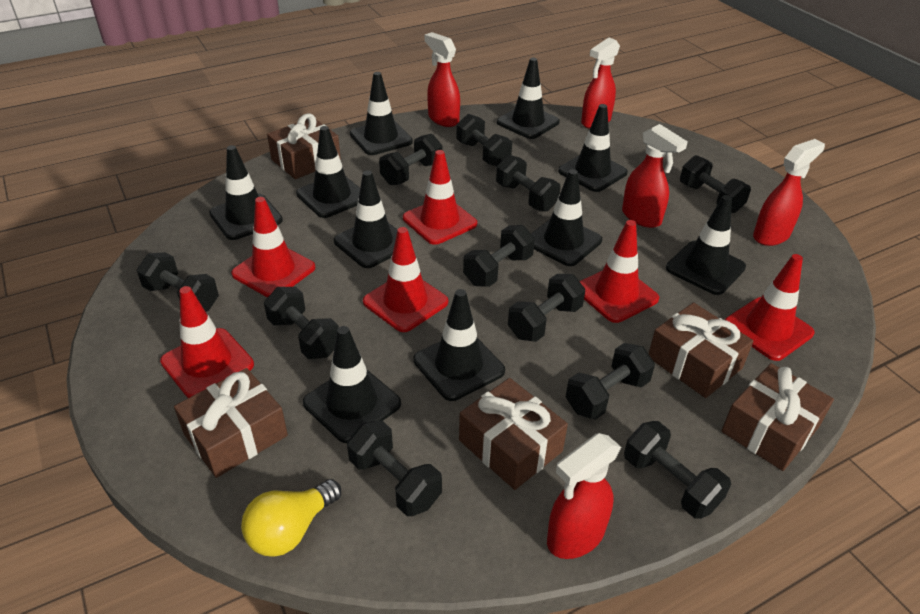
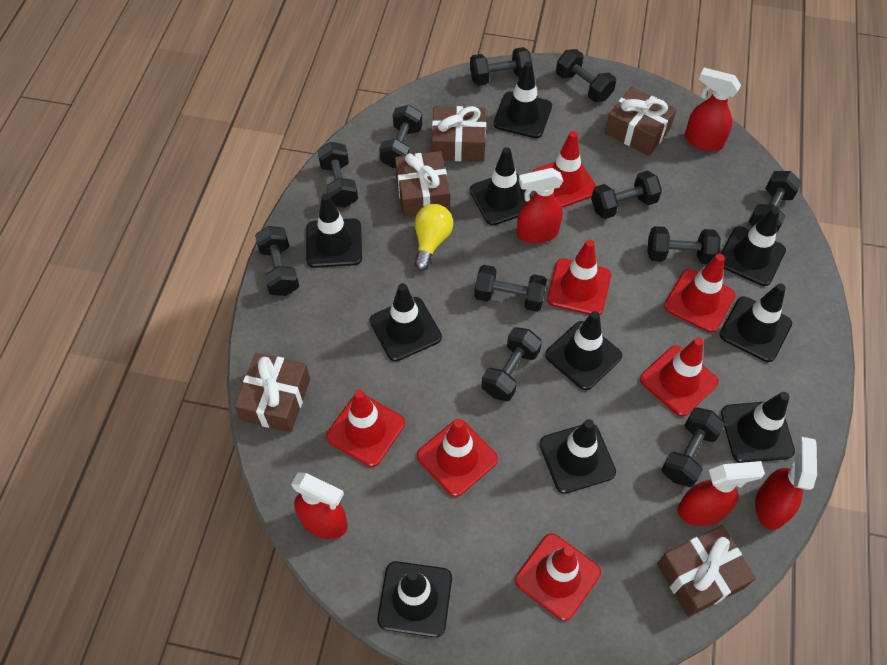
red traffic cone: [160,286,254,398] [231,197,315,297] [363,227,448,332] [403,150,477,245] [579,220,659,323] [725,254,814,361] = 6 -> [326,389,405,467] [417,419,498,497] [515,533,601,621] [532,131,596,208] [547,239,611,315] [640,338,719,417] [664,254,736,333] = 7

